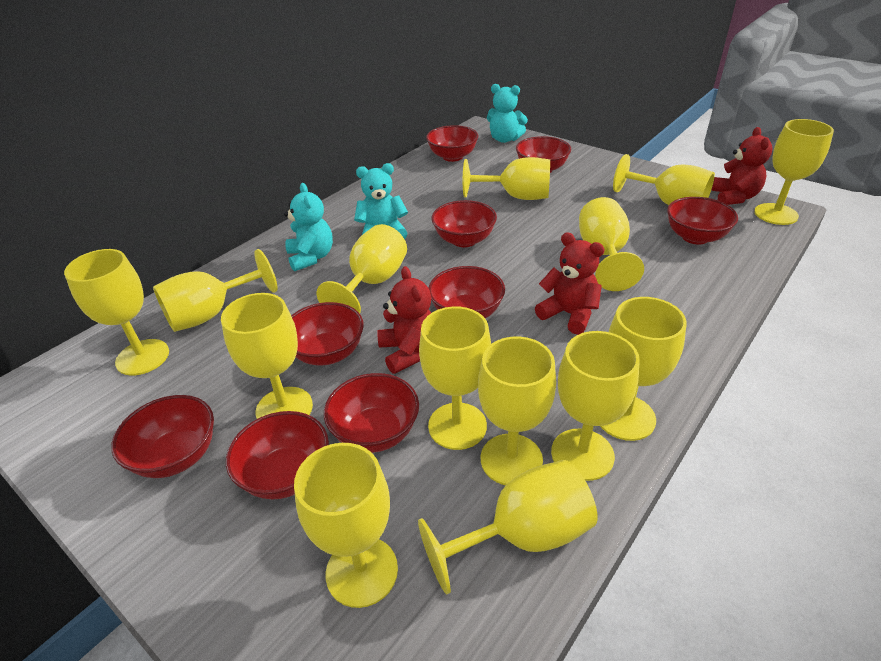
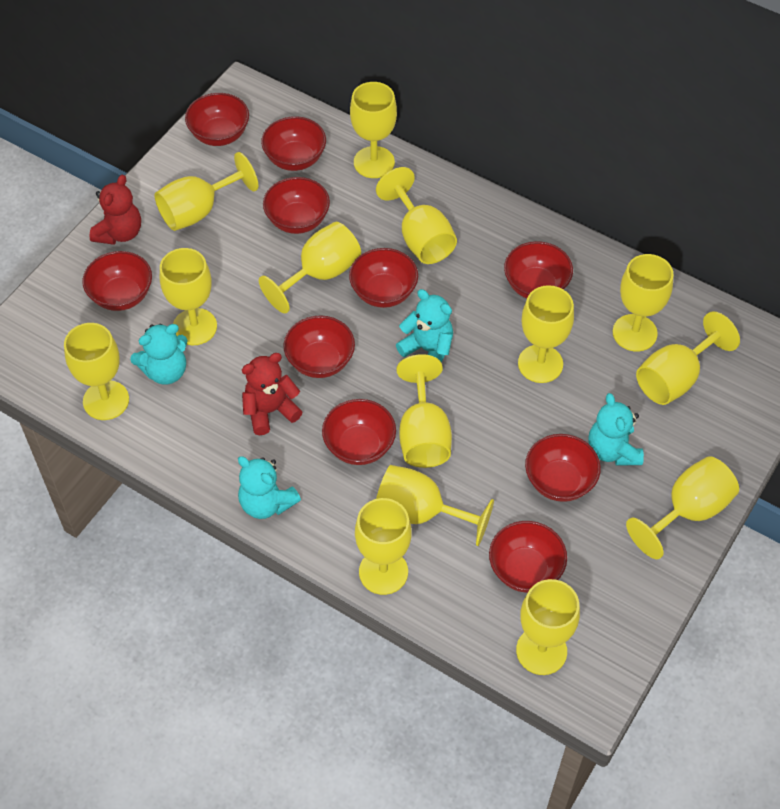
red bowl: [111,395,214,478] [226,411,329,499] [291,302,364,365] [324,373,419,453] [426,125,478,162] [428,266,505,318] [431,200,497,247] [516,136,571,173] [667,197,738,245] = 9 -> [82,251,152,311] [185,93,249,146] [261,116,326,171] [263,177,330,234] [283,315,355,378] [322,399,396,465] [349,248,418,308] [489,521,567,593] [504,241,573,299] [525,434,601,502] = 10
red teddy bear: [377,266,432,374] [535,232,605,335] [711,127,773,205] = 3 -> [90,175,141,245] [242,353,302,435] = 2
turquoise teddy bear: [284,183,333,271] [354,163,408,239] [487,84,528,143] = 3 -> [130,324,188,385] [238,456,301,519] [396,289,453,363] [588,393,644,465] = 4

